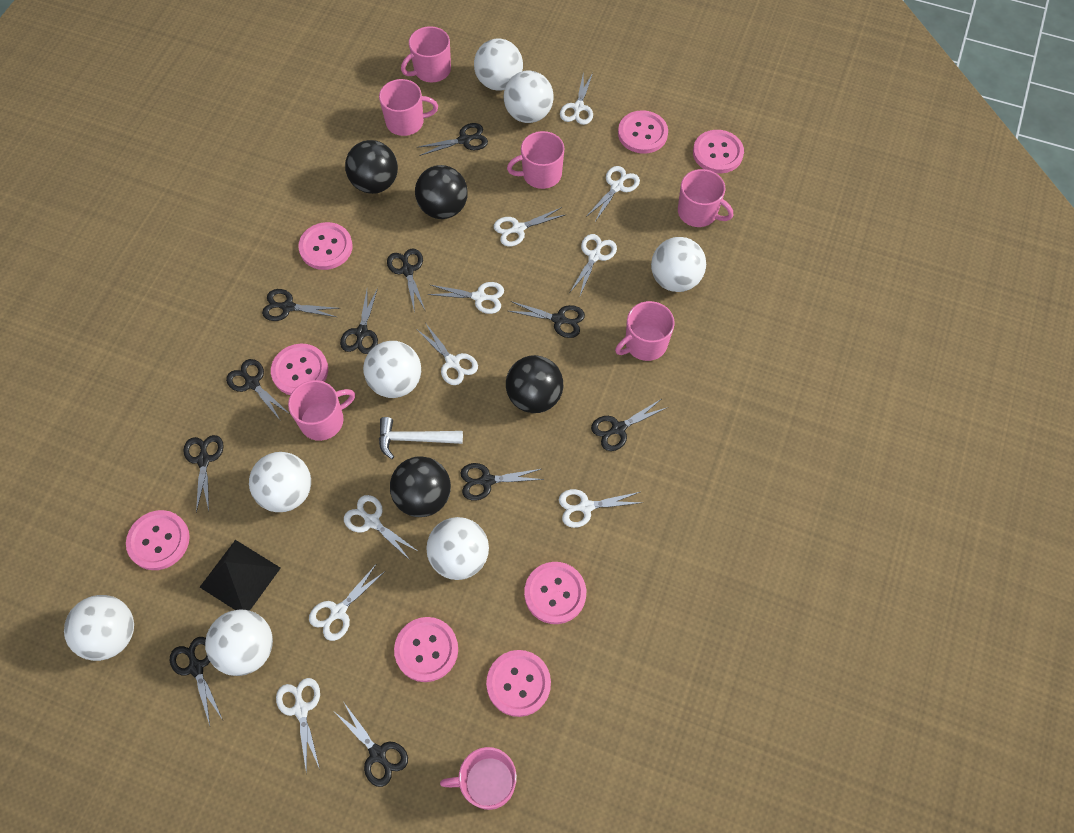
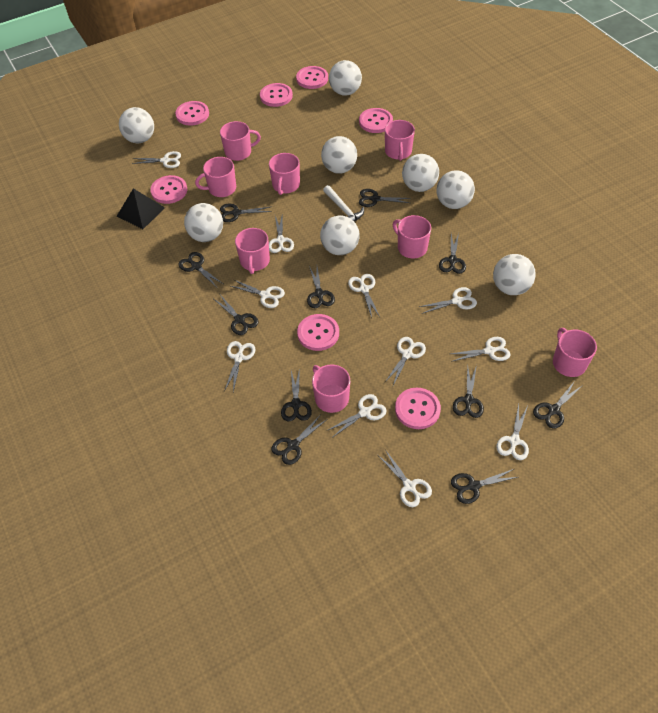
black ball: [345,140,398,194] [390,456,451,517] [415,165,468,219] [506,355,563,413] = 4 -> none = 0
pink button: [126,510,190,570] [271,344,328,395] [298,222,353,270] [394,617,458,682] [486,650,551,717] [524,562,586,624] [618,110,668,154] [693,130,744,173] = 8 -> [150,175,187,204] [175,101,209,126] [260,83,293,107] [296,66,328,89] [297,314,339,351] [359,108,393,133] [395,388,441,429] = 7
pink mug: [288,380,355,441] [379,79,438,136] [401,26,451,82] [440,747,517,810] [507,131,564,189] [615,301,675,361] [678,169,733,227] = 7 -> [195,157,236,197] [220,121,261,161] [235,228,270,274] [269,153,300,195] [312,364,350,413] [385,120,415,161] [393,215,431,258] [553,328,597,377] = 8
white scissors: [276,678,320,774] [309,565,384,641] [344,495,419,561] [416,324,478,385] [427,282,504,314] [494,207,565,247] [559,489,643,528] [560,71,593,125] [570,234,617,296] [586,166,640,222] = 10 -> [132,151,181,168] [224,341,256,392] [231,279,285,308] [269,216,294,253] [326,394,387,438] [348,274,380,318] [379,450,432,507] [385,337,426,385] [419,287,477,314] [450,337,511,362] [496,404,529,460] = 11

